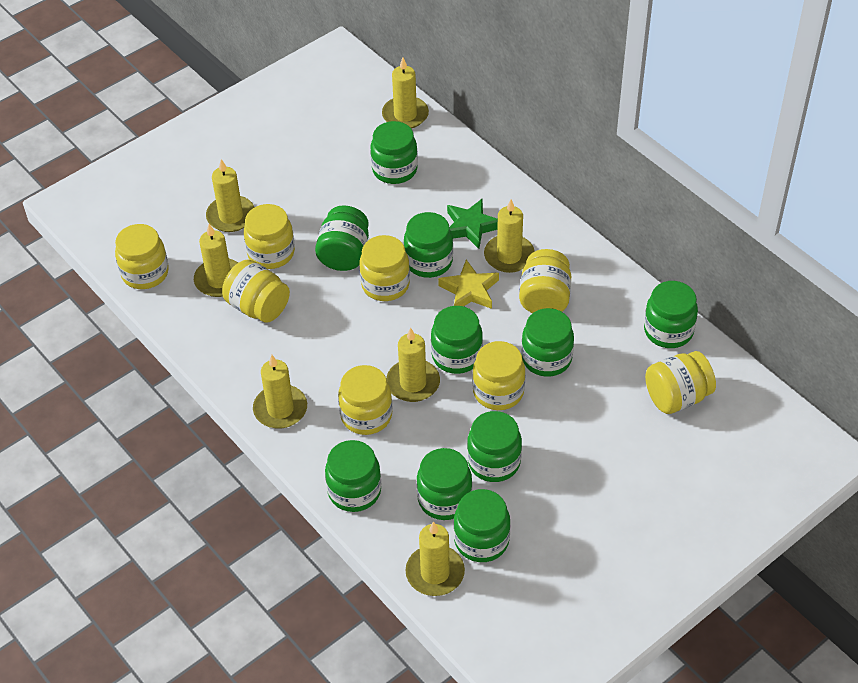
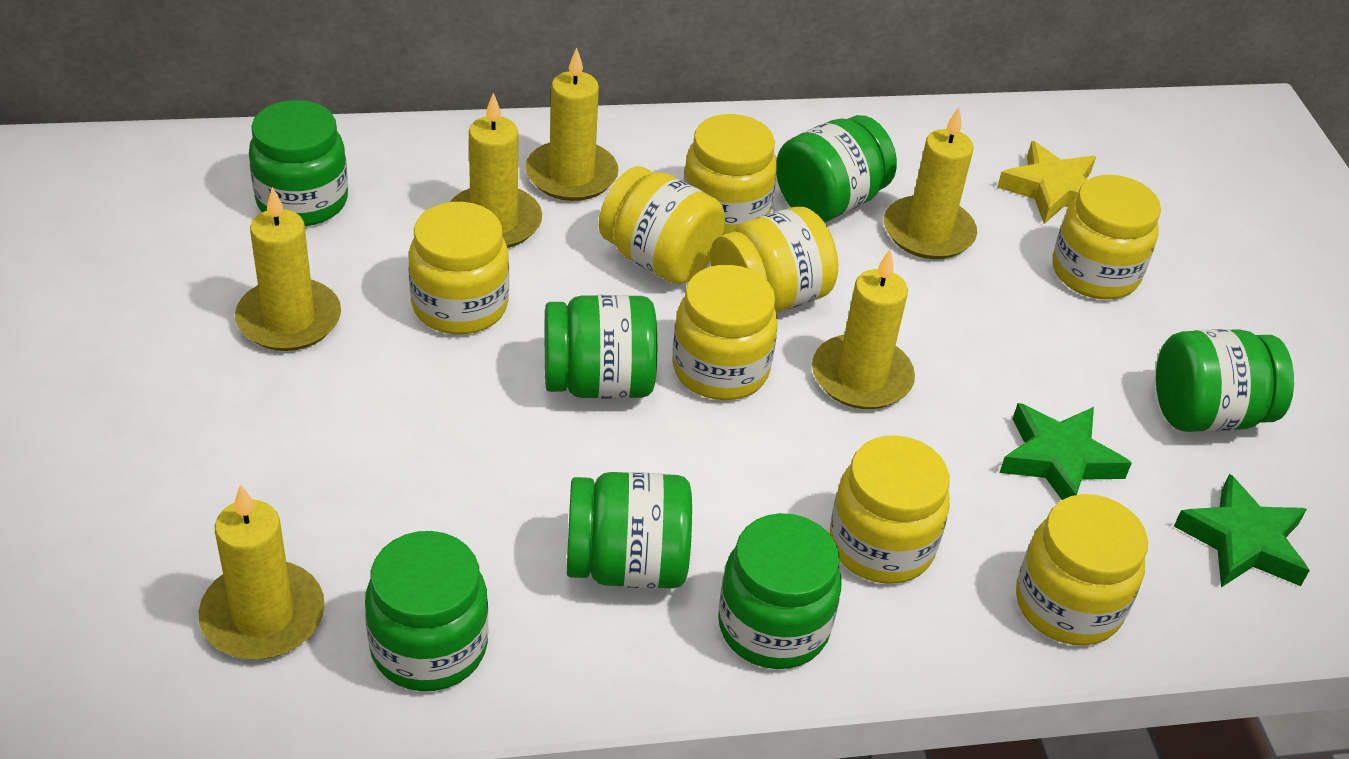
green jar: [315,205,369,271] [325,440,381,512] [371,121,418,184] [404,212,453,278] [417,448,472,520] [431,306,483,374] [454,489,510,562] [467,411,522,482] [521,308,574,377] [644,281,698,348] = 10 -> [249,100,348,226] [365,531,488,691] [545,295,657,399] [567,472,692,589] [718,513,842,669] [776,115,897,222] [1156,329,1294,432] = 7
green star: [447,199,498,249] = 1 -> [999,403,1132,500] [1174,474,1310,587] = 2
yellow candle: [194,224,238,297] [206,159,254,232] [253,355,307,429] [382,58,429,129] [386,328,440,402] [406,521,465,596] [484,199,535,273] = 7 -> [199,484,325,660] [235,187,341,351] [450,93,542,248] [526,47,619,201] [812,250,915,409] [884,107,977,259] = 6

